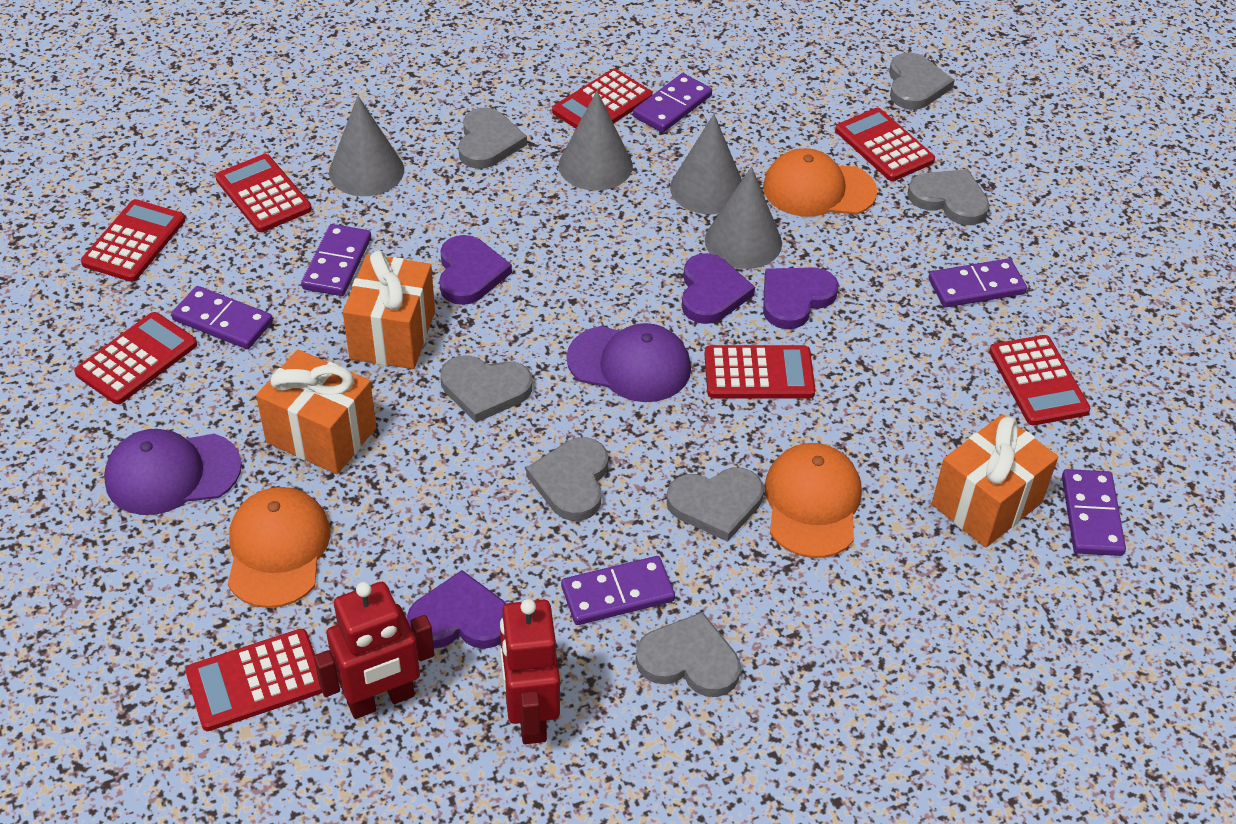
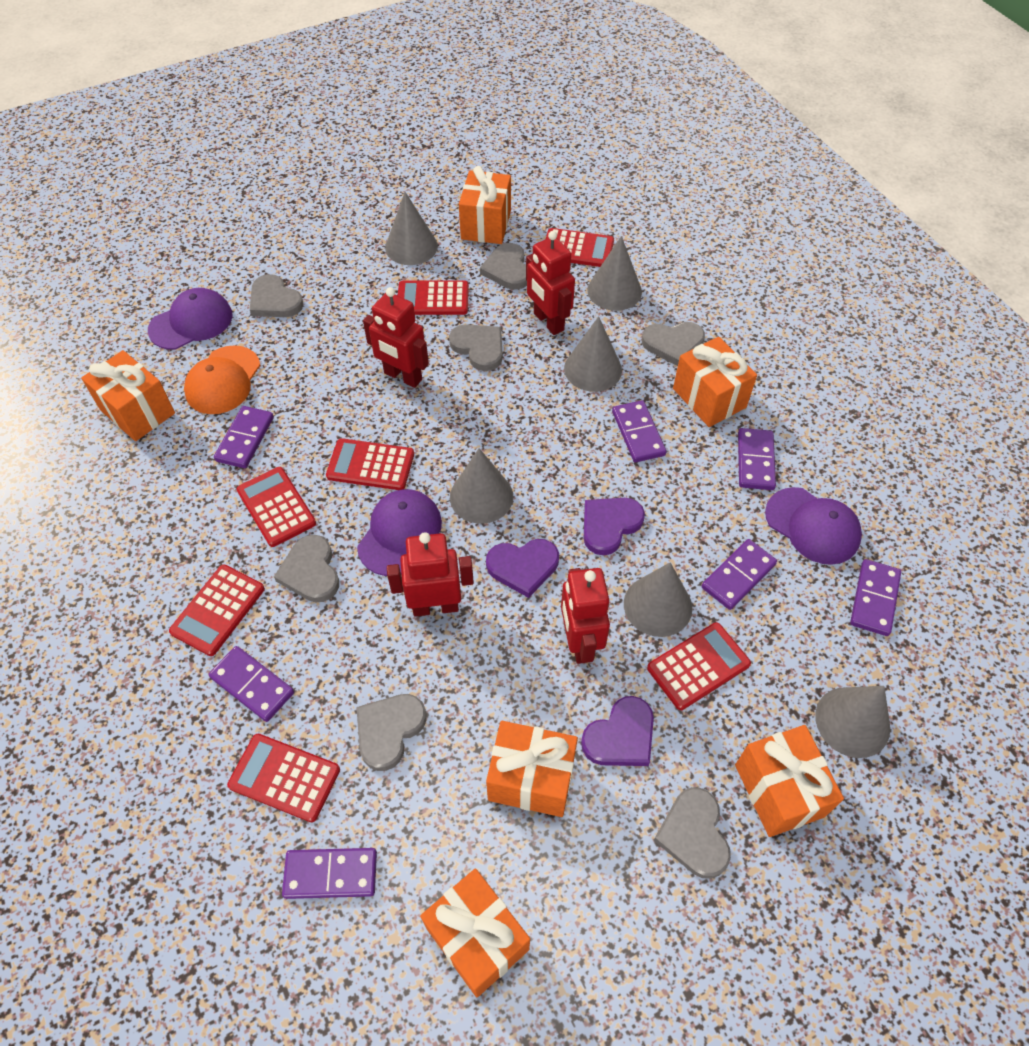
grey cone: [329,96,404,196] [558,91,633,191] [670,114,742,214] [705,167,782,269] = 4 -> [385,192,438,265] [450,448,513,524] [564,316,622,392] [587,236,642,311] [624,562,692,637] [815,686,890,758] = 6
orange cap: [228,487,331,608] [763,148,877,217] [764,443,862,558] = 3 -> [184,345,261,414] = 1
orange gift: [256,350,376,474] [343,250,435,369] [932,415,1058,548] = 3 -> [81,350,175,441] [420,869,530,997] [459,166,511,244] [486,721,578,817] [673,337,757,427] [735,725,844,837] = 6
purple cap: [104,429,242,515] [567,323,691,402] = 2 -> [148,288,233,350] [357,489,442,576] [765,487,862,565] = 3
purple domino: [171,286,273,349] [301,224,371,296] [561,556,675,625] [633,73,712,133] [928,258,1027,307] [1062,469,1126,556] = 6 -> [209,646,294,722] [214,406,274,468] [282,848,377,899] [612,400,667,462] [702,539,777,610] [738,428,776,490] [850,559,901,636] = 7
purple heart: [407,570,506,649] [439,235,512,305] [682,253,755,324] [763,268,839,329] = 4 -> [486,539,559,598] [581,696,654,766] [584,498,645,555] = 3
red calculator: [74,312,197,404] [81,199,185,282] [185,629,322,731] [215,154,312,232] [552,69,653,129] [704,345,816,399] [835,108,935,181] [989,335,1090,425] = 8 -> [169,564,265,656] [227,734,340,822] [237,467,316,547] [326,438,414,490] [398,280,469,315] [546,228,614,267] [647,622,751,710] = 7
red robot: [314,582,435,719] [500,599,560,744] = 2 -> [363,287,429,388] [387,532,474,617] [526,231,575,335] [561,568,610,664] = 4

